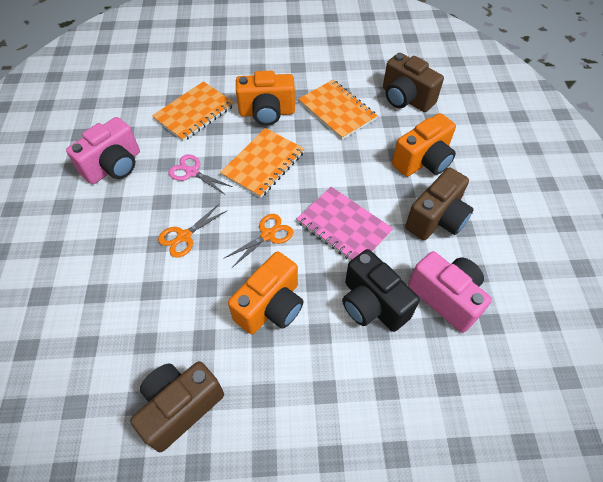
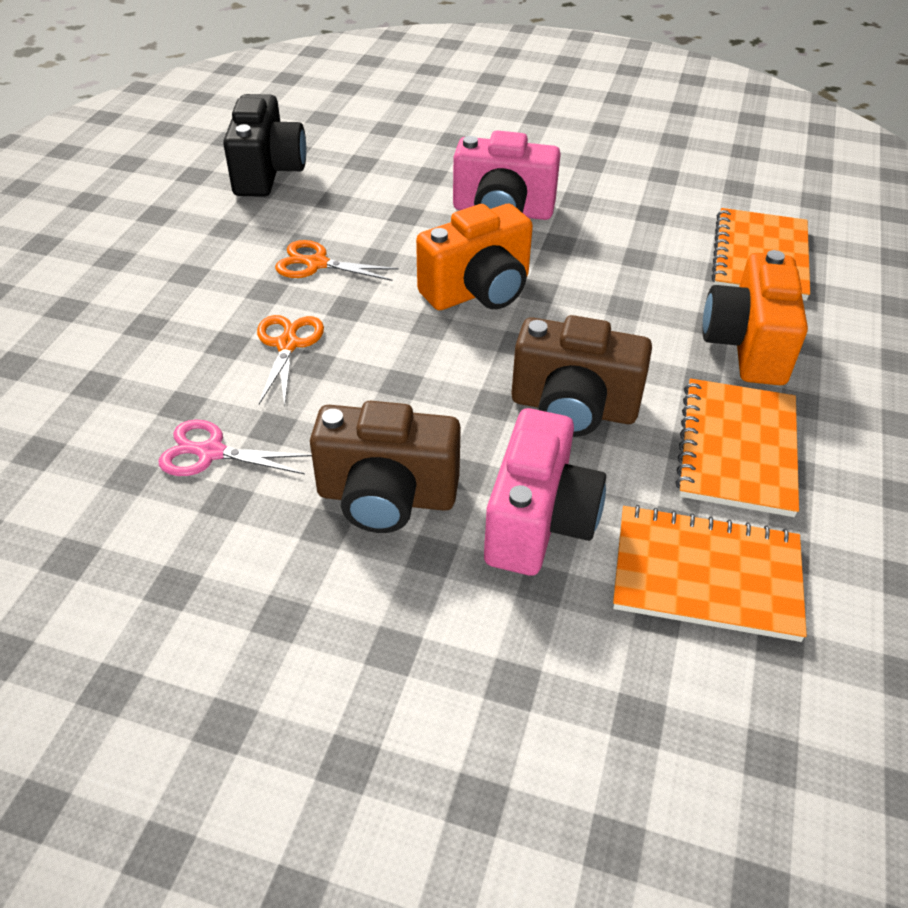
brown camera: [130,361,224,452] [383,53,444,112] [405,167,474,240] = 3 -> [310,401,461,533] [511,315,652,437] = 2
orange camera: [228,251,303,334] [236,71,295,125] [392,113,456,177] = 3 -> [416,204,533,310] [702,250,808,385] = 2
pink notebook: [297,187,393,261] = 1 -> none = 0

